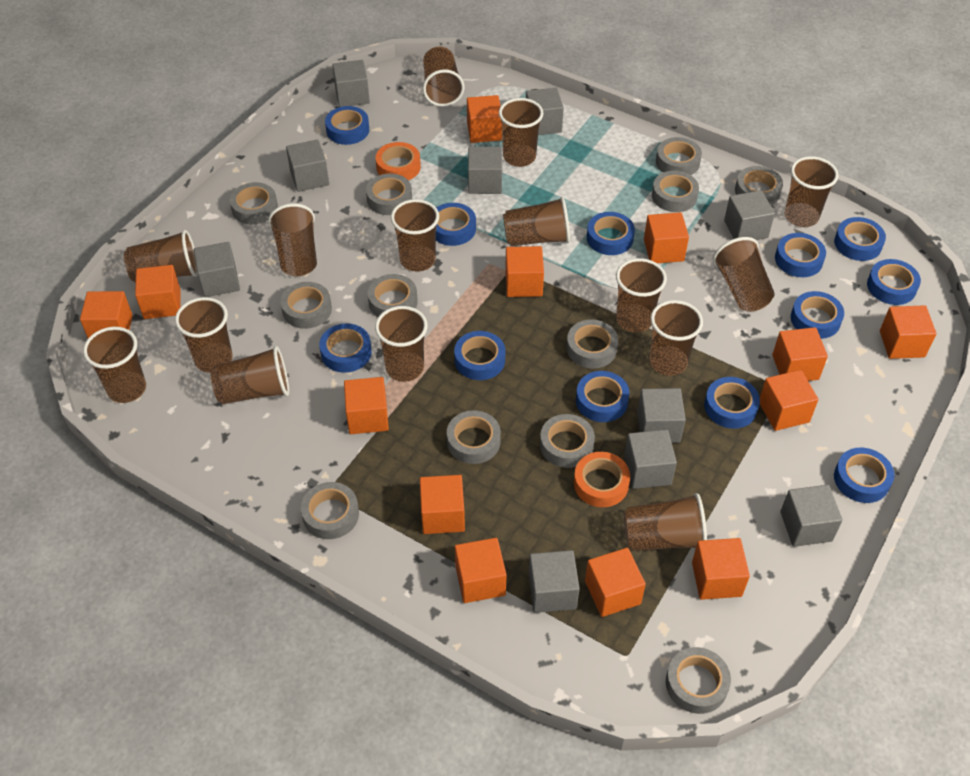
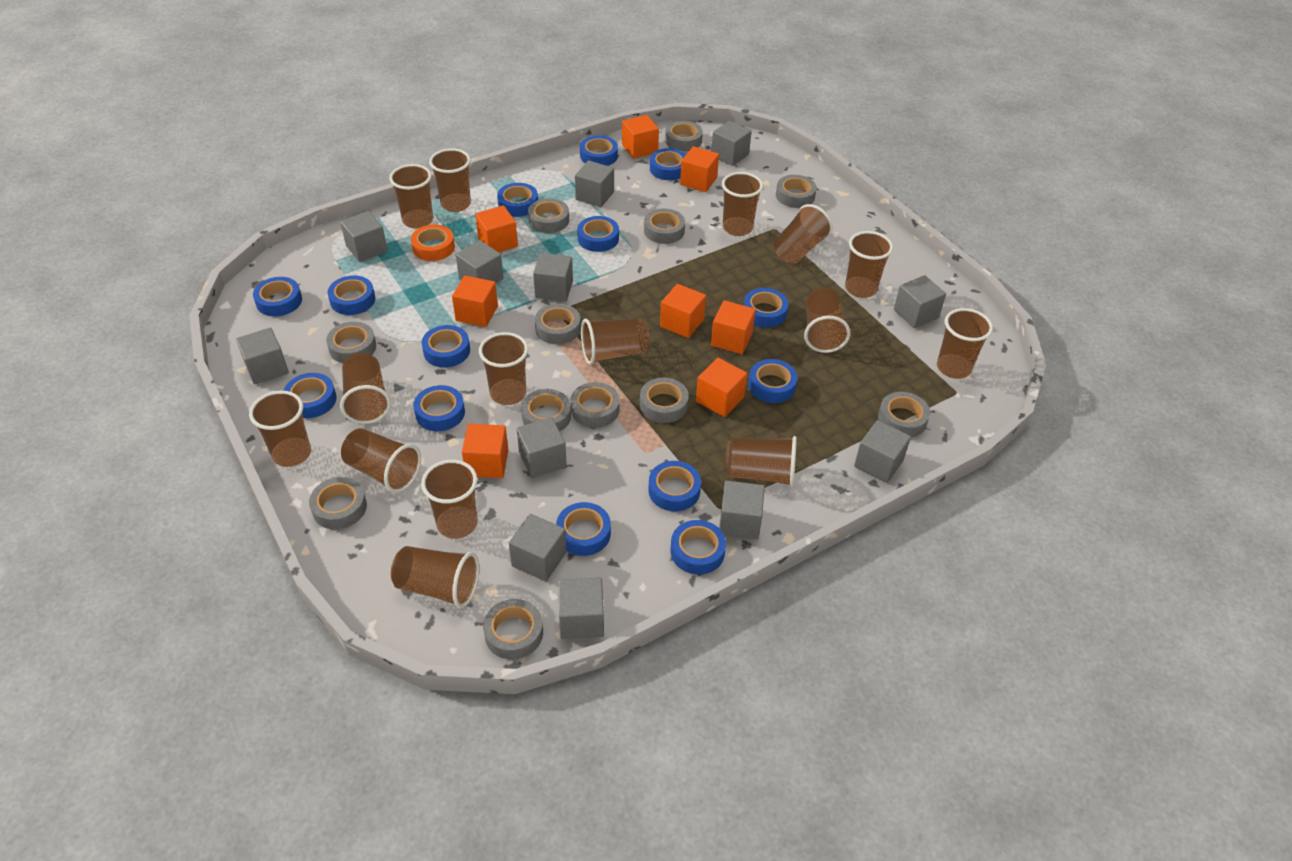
blue tape: [319,323,372,373] [325,106,369,145] [436,203,476,246] [454,331,505,380] [576,371,630,422] [587,212,635,255] [704,377,760,429] [775,233,826,277] [791,291,844,339] [834,217,886,261] [834,447,894,503] [867,259,921,305] = 12 -> [253,277,302,317] [284,373,337,418] [327,276,375,315] [413,385,465,431] [422,325,470,367] [497,183,538,217] [556,502,611,556] [577,216,619,252] [580,136,618,166] [648,461,701,511] [650,148,686,180] [671,520,726,575] [744,288,789,328] [748,359,797,403] = 14
grey cube: [194,242,240,297] [286,139,329,192] [332,60,370,107] [468,147,502,194] [526,88,564,135] [529,550,580,613] [624,429,677,489] [637,388,686,443] [724,190,775,240] [780,485,843,547] = 10 -> [236,327,289,385] [340,211,388,262] [456,240,503,284] [509,514,567,581] [516,417,567,478] [533,253,573,301] [559,578,604,639] [575,160,614,207] [711,121,752,166] [719,481,765,540] [854,420,911,483] [894,275,946,328] = 12
orange cube: [80,291,133,338] [135,265,180,319] [344,377,389,434] [420,475,465,534] [455,538,507,603] [467,95,502,143] [505,246,544,297] [585,548,646,617] [644,212,689,263] [692,538,750,600] [760,370,818,431] [772,327,828,381] [880,305,937,359] = 13 -> [452,276,498,327] [462,424,508,478] [475,205,518,252] [622,115,659,159] [660,284,706,338] [680,146,719,192] [696,358,747,417] [711,300,756,354] = 8
orange tape: [376,142,421,180] [574,452,630,507] = 2 -> [411,225,455,261] = 1

